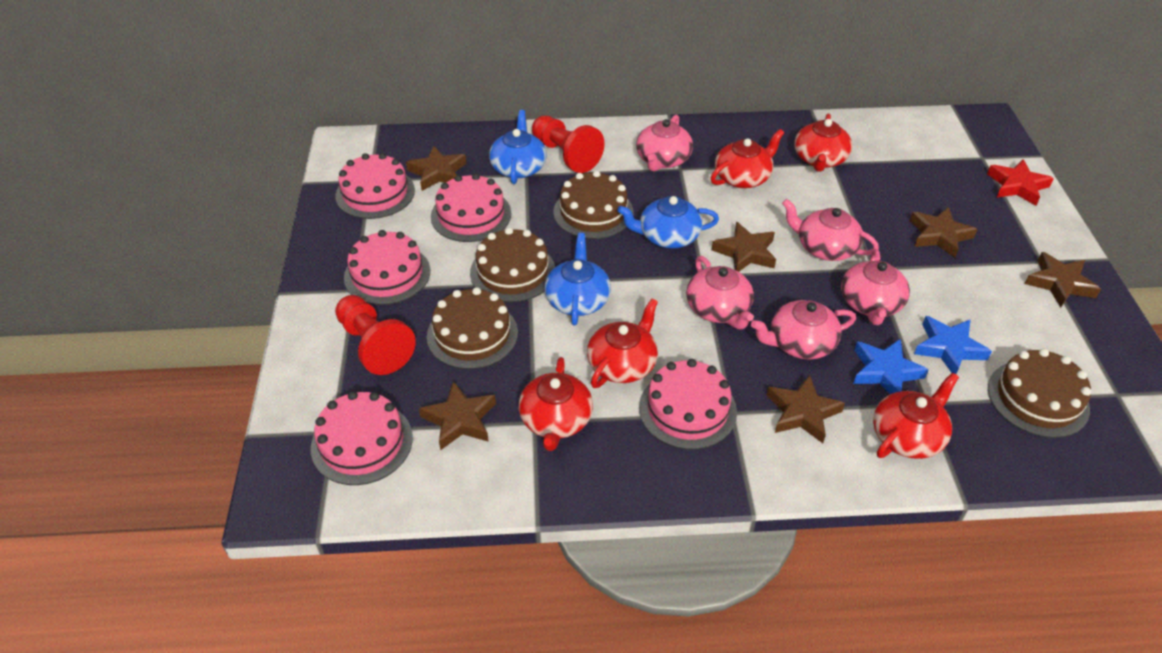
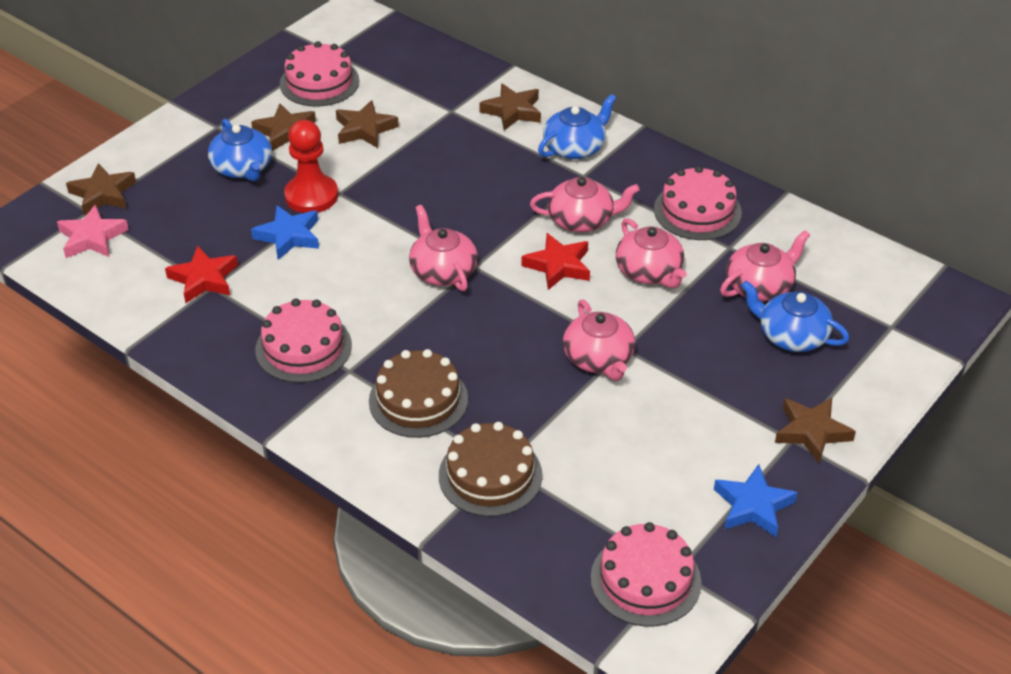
brown cake: [427,287,518,369] [470,227,555,302] [553,171,633,239] [988,349,1091,438] = 4 -> [369,349,468,438] [439,422,543,517] = 2
brown star: [406,146,466,191] [419,381,496,450] [712,222,776,272] [766,375,845,443] [910,207,977,258] [1025,252,1101,308] = 6 -> [66,163,136,215] [251,103,316,151] [336,100,399,148] [479,83,541,131] [775,398,856,463] = 5
pink cake: [311,391,413,485] [335,153,415,219] [344,230,430,305] [431,173,511,242] [639,359,737,450] = 5 -> [255,298,352,383] [280,41,360,107] [591,522,701,627] [654,166,742,240] = 4
pink star: none = 0 -> [57,205,129,258] = 1
red pawn: [335,295,416,375] [532,115,605,173] = 2 -> [284,120,338,213] = 1
red star: [987,159,1054,206] = 1 -> [165,246,238,303] [522,233,590,290] = 2
red teapot: [519,357,593,451] [587,299,658,388] [711,129,784,188] [794,114,852,172] [873,373,959,459] = 5 -> none = 0

